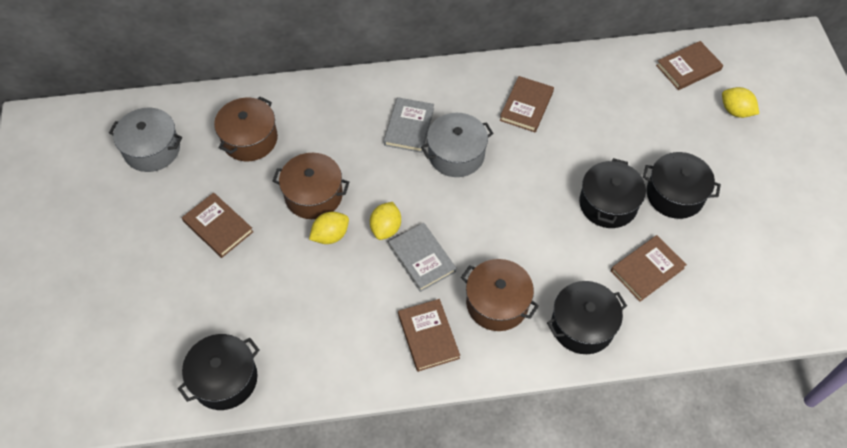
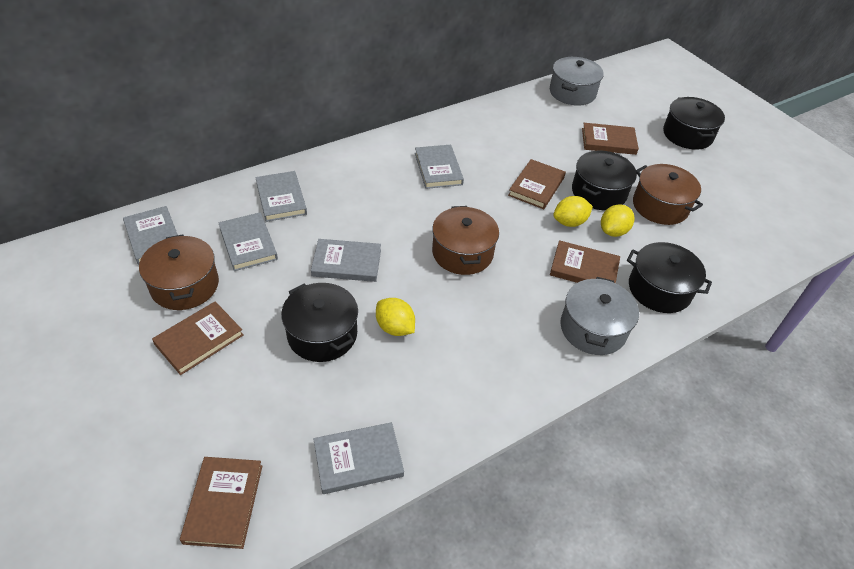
grey book: [384,97,434,153] [388,223,456,292] = 2 -> [123,206,178,265] [218,212,278,271] [255,171,307,222] [311,239,381,282] [313,422,404,494] [415,145,464,189] = 6

